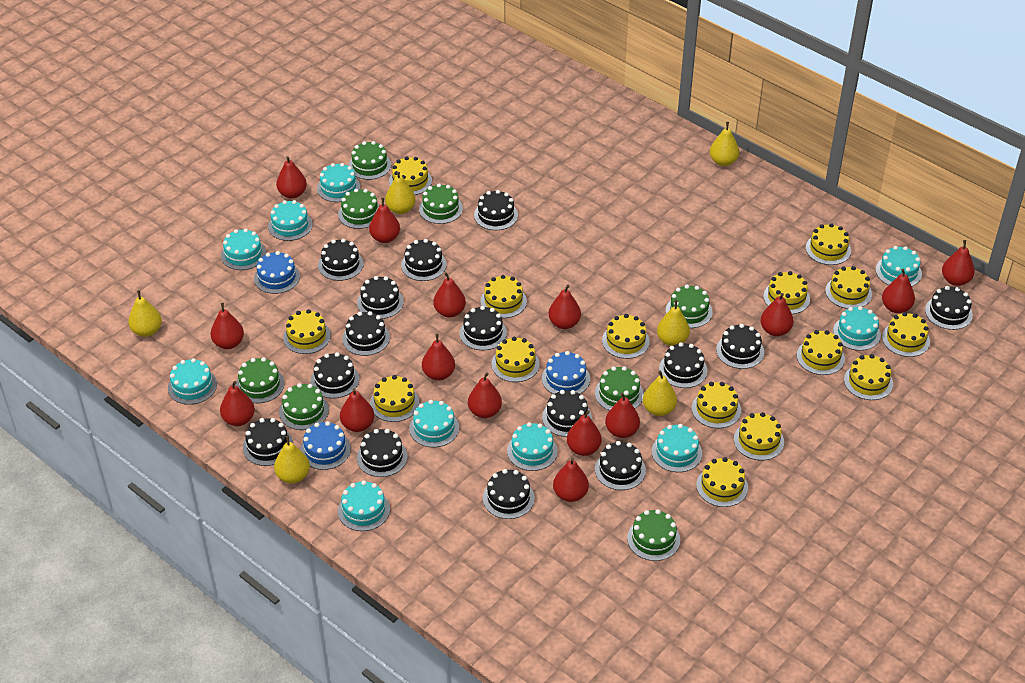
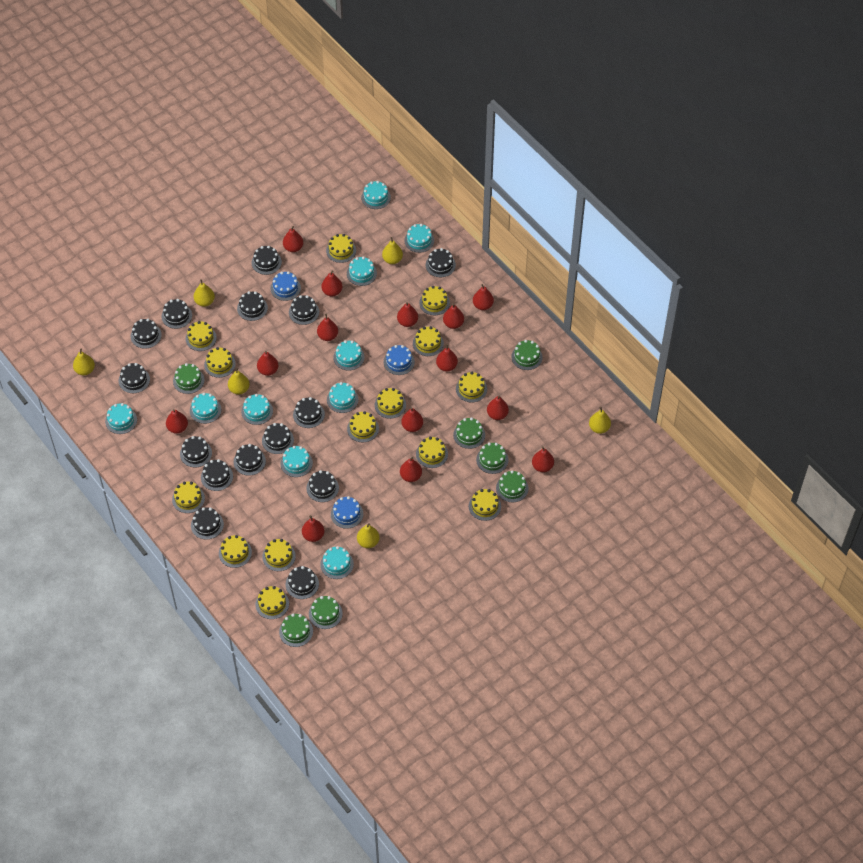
green cake: [235,357,285,403] [279,383,329,430] [338,188,380,229] [348,141,391,180] [419,184,463,224] [595,366,644,411] [627,509,680,561] [666,285,712,328] = 8 -> [173,363,205,394] [279,614,313,647] [309,596,343,629] [453,418,485,449] [476,443,509,474] [496,470,529,502] [511,340,543,370] = 7
red pear: [211,303,244,349] [220,381,255,426] [276,156,307,198] [340,388,374,432] [369,198,400,243] [422,334,455,381] [433,272,466,317] [468,372,502,418] [548,285,581,329] [553,458,589,502] [567,410,601,456] [605,392,640,438] [760,293,794,336] [882,269,915,313] [942,240,975,286] = 15 -> [166,409,188,434] [257,351,279,376] [283,226,303,252] [302,515,324,542] [317,314,338,341] [321,270,342,296] [397,302,418,327] [400,457,422,482] [401,407,423,432] [436,344,458,372] [443,304,464,329] [473,284,494,310] [487,395,509,420] [532,446,554,472] = 14
yellow cake: [283,309,331,354] [370,375,419,422] [389,156,432,195] [480,275,527,318] [491,337,540,382] [602,314,650,359] [692,382,741,428] [696,457,748,507] [734,412,784,460] [763,271,810,314] [797,330,845,375] [806,223,851,265] [825,266,872,309] [844,354,893,400] [882,312,930,357] = 15 -> [172,482,205,513] [186,321,217,351] [204,347,236,378] [219,535,252,568] [255,586,289,619] [262,539,296,571] [326,234,356,263] [347,411,379,442] [375,388,406,419] [413,326,444,356] [416,437,448,468] [419,286,450,315] [456,372,487,402] [469,489,501,521] = 14

